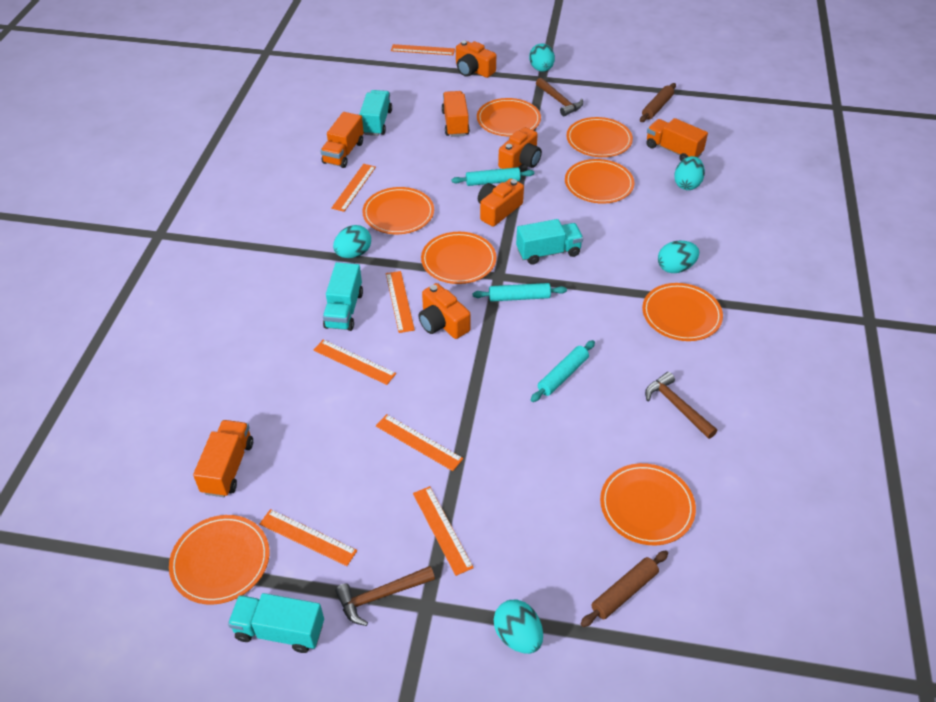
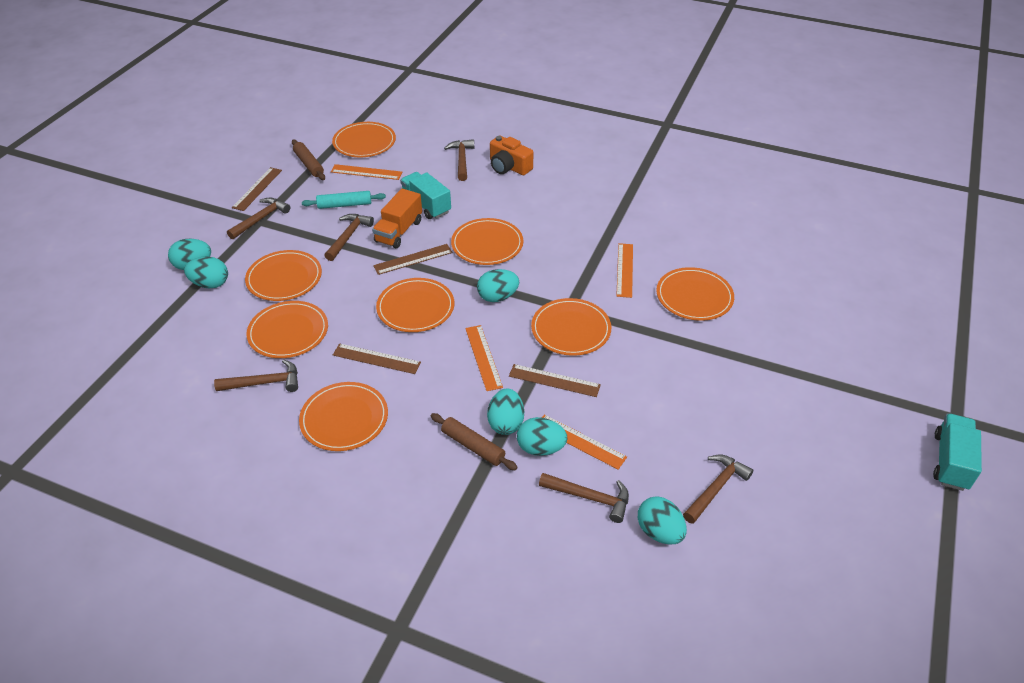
brown hammer: [335,566,435,626] [536,78,583,116] [645,372,717,439] = 3 -> [214,359,298,392] [227,197,290,239] [324,214,374,261] [444,139,474,181] [539,473,629,523] [683,455,753,524] = 6
brown ruler: none = 0 -> [232,167,282,211] [333,343,421,374] [373,244,452,275] [509,364,601,397] = 4
orange camera: [418,283,470,339] [456,41,496,78] [478,178,524,227] [498,127,542,169] = 4 -> [490,136,534,175] = 1
orange ruler: [259,509,357,566] [314,339,396,385] [331,164,376,212] [376,414,463,471] [386,271,415,333] [391,44,455,55] [413,486,474,576] = 7 -> [331,164,402,180] [465,325,503,391] [542,414,627,470] [616,243,633,298] = 4
orange truck: [193,420,253,497] [321,112,364,168] [441,91,470,137] [646,118,708,161] = 4 -> [372,188,422,248] = 1
turquoise egg: [333,225,371,258] [494,600,543,654] [529,43,555,72] [658,241,699,273] [674,156,705,190] = 5 -> [168,239,211,270] [184,257,228,288] [477,269,519,302] [487,389,524,435] [517,417,567,456] [638,496,687,545] = 6
turquoise rolling pin: [452,167,534,186] [473,283,567,302] [531,340,595,402] = 3 -> [302,191,386,209] = 1
turquoise truck: [228,593,324,653] [323,262,363,331] [359,90,392,136] [516,219,583,265] = 4 -> [400,172,451,219] [933,414,982,491] = 2

